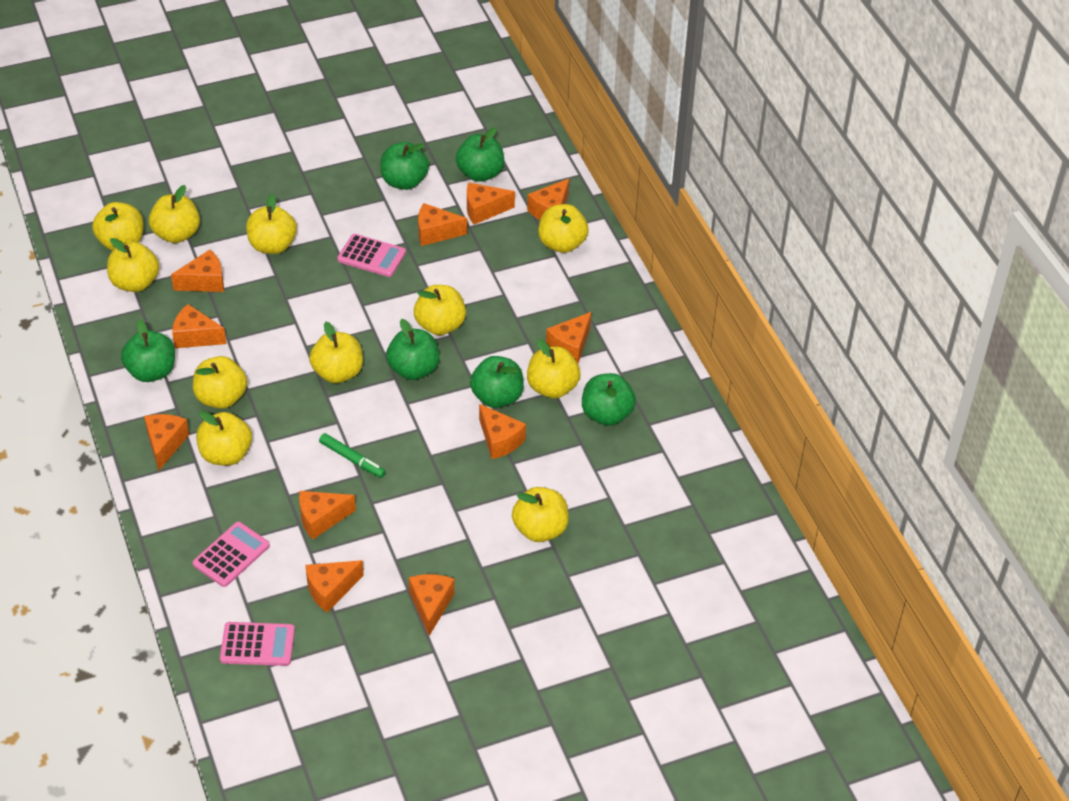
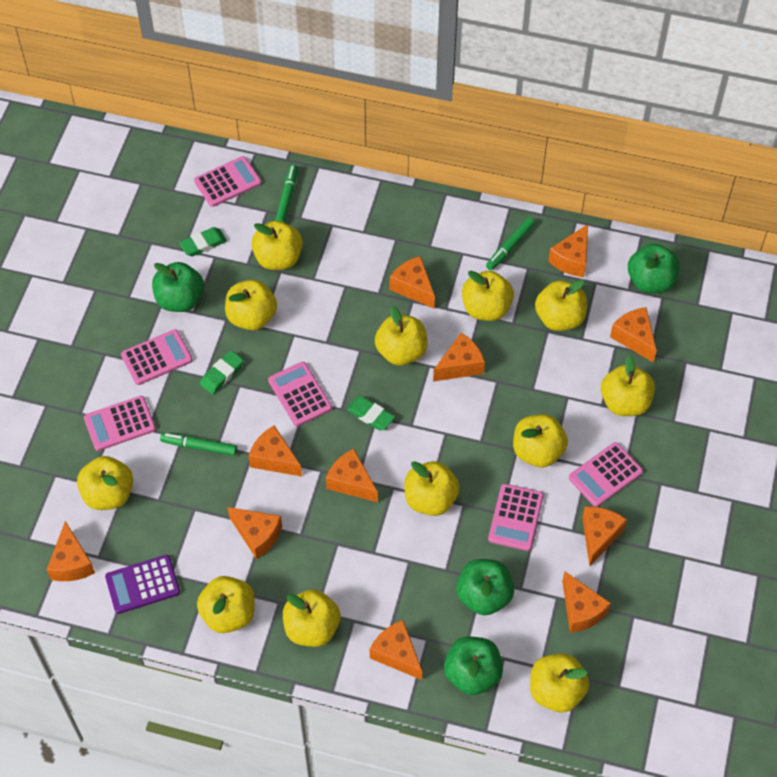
green apple: [121,320,175,382] [380,142,429,190] [386,319,440,380] [456,127,504,182] [470,356,524,408] [582,373,636,426] = 6 -> [152,262,204,312] [444,636,503,695] [456,559,514,615] [628,244,679,293] = 4
green eraser: none = 0 -> [179,227,227,256] [200,351,244,394] [347,396,395,431] = 3
green marker: [319,433,386,478] = 1 -> [160,433,237,456] [275,164,298,223] [486,217,535,270] = 3
pink calculator: [193,522,270,587] [220,622,295,666] [337,234,406,277] = 3 -> [84,396,156,451] [121,329,193,385] [194,156,262,207] [268,362,332,426] [488,484,544,551] [569,442,643,507] = 6
purple calculator: none = 0 -> [105,555,180,614] = 1
yellow apple: [92,202,143,250] [107,238,159,292] [149,185,200,243] [193,356,247,409] [196,411,252,466] [246,194,297,254] [309,322,363,383] [414,285,466,335] [512,487,569,542] [527,339,580,398] [538,204,589,253] = 11 -> [77,456,133,510] [197,576,255,633] [225,280,277,330] [251,221,303,270] [283,589,341,647] [375,306,427,365] [404,461,460,516] [462,271,514,321] [513,414,568,467] [530,653,589,712] [535,280,587,331] [601,355,655,416] = 12

